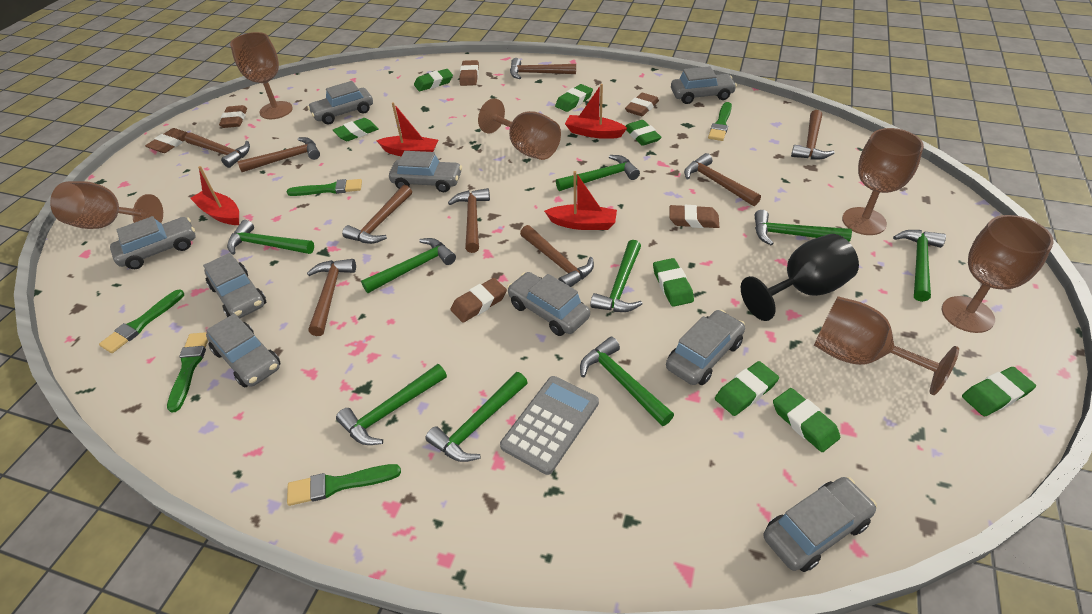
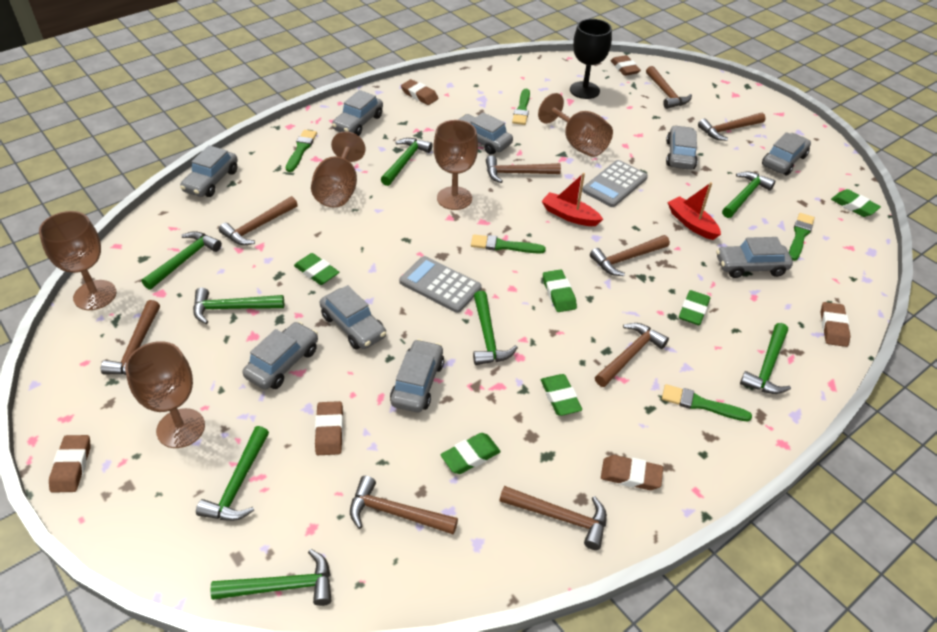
brown goblet: [50,181,163,229] [230,32,293,119] [478,98,561,160] [814,296,959,395] [842,128,924,235] [942,215,1054,333] = 6 -> [39,211,117,310] [125,341,205,448] [311,131,366,207] [433,120,478,210] [538,93,613,157] = 5
green eraser: [333,118,379,141] [414,69,453,91] [555,84,593,112] [625,120,662,146] [653,258,694,307] [715,361,779,416] [773,388,840,452] [962,367,1036,416] = 8 -> [294,253,339,285] [440,433,501,474] [541,374,582,416] [543,269,577,312] [679,290,710,325] [831,189,881,217] = 6
green hammer: [227,220,314,255] [336,364,447,445] [361,238,456,293] [425,372,528,462] [556,155,640,191] [580,337,674,426] [590,240,643,312] [755,210,852,245] [893,230,946,302] = 9 -> [142,231,222,290] [193,288,284,324] [196,426,269,521] [210,549,332,606] [381,138,432,186] [473,291,518,365] [722,172,775,218] [740,323,791,394] = 8
grey calculator: [500,376,599,475] = 1 -> [399,256,482,313] [582,160,648,207] = 2
red boat: [190,166,239,225] [376,102,438,156] [544,171,617,230] [565,84,627,139] = 4 -> [541,173,603,226] [667,182,721,240] = 2

